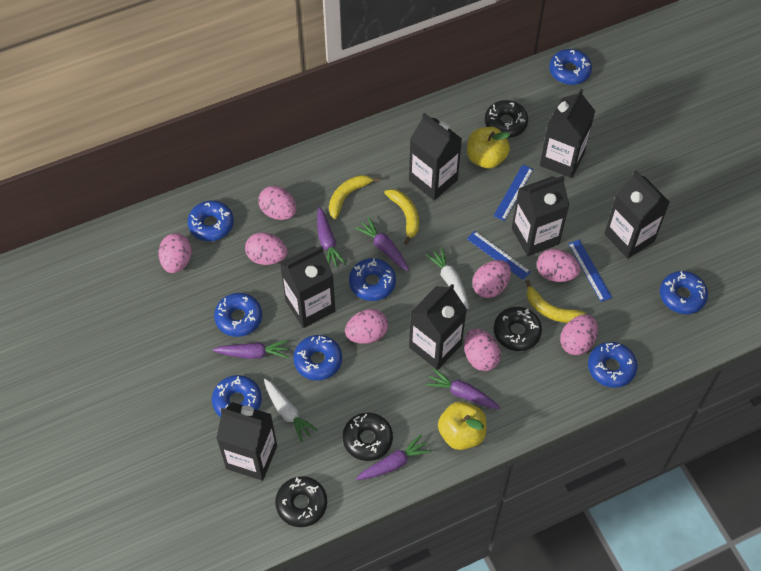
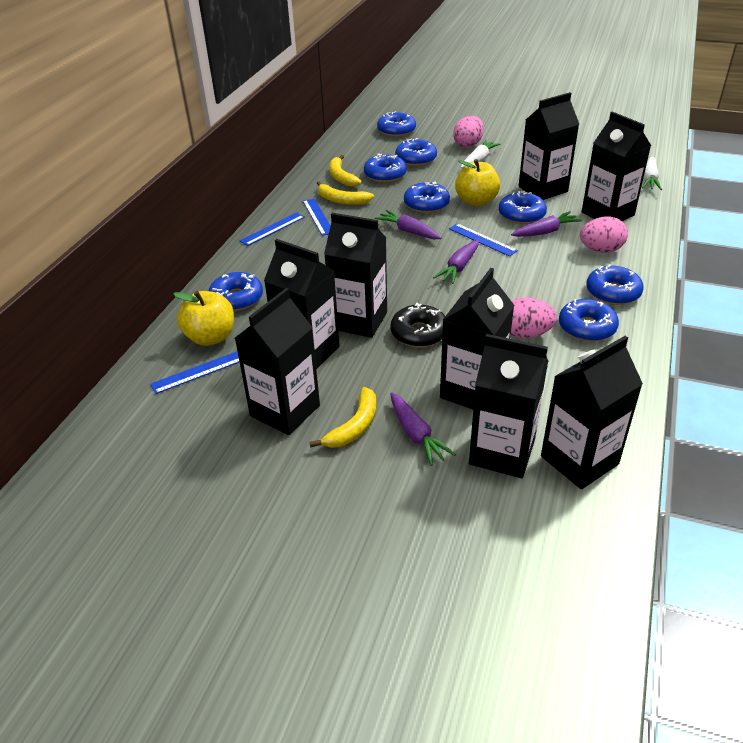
black carton: [216,402,277,481] [280,246,335,328] [409,113,462,200] [409,284,467,370] [512,175,569,256] [540,89,595,178] [604,170,670,259] = 7 -> [235,288,320,435] [264,239,340,369] [324,213,387,338] [440,268,515,409] [469,334,548,478] [519,92,579,200] [541,336,643,489] [582,112,651,221] = 8
black donut: [275,476,327,527] [343,413,393,461] [485,100,528,138] [494,307,542,351] = 4 -> [391,303,445,347] = 1
blue ruler: [467,231,531,280] [494,165,533,221] [568,240,612,302] = 3 -> [150,351,239,394] [240,212,305,246] [303,198,331,236] [449,223,518,256] = 4
pink egg: [158,233,192,273] [245,232,288,265] [258,186,297,220] [345,309,388,344] [464,329,501,371] [472,260,511,298] [537,249,580,282] [560,314,598,355] = 8 -> [453,116,484,148] [511,297,557,338] [580,217,628,253] = 3
purple carrot: [212,340,289,359] [317,207,346,267] [355,217,409,271] [356,434,432,480] [425,368,501,409] = 5 -> [375,210,442,239] [390,392,456,466] [433,240,479,284] [511,211,582,237] = 4

